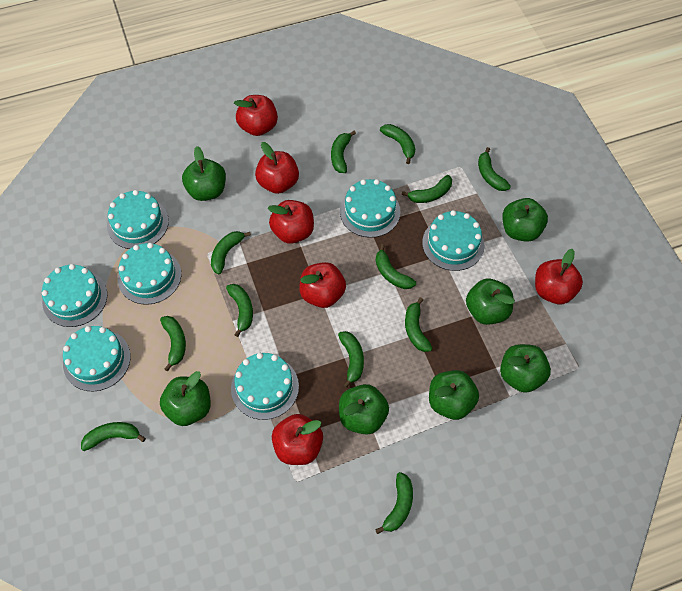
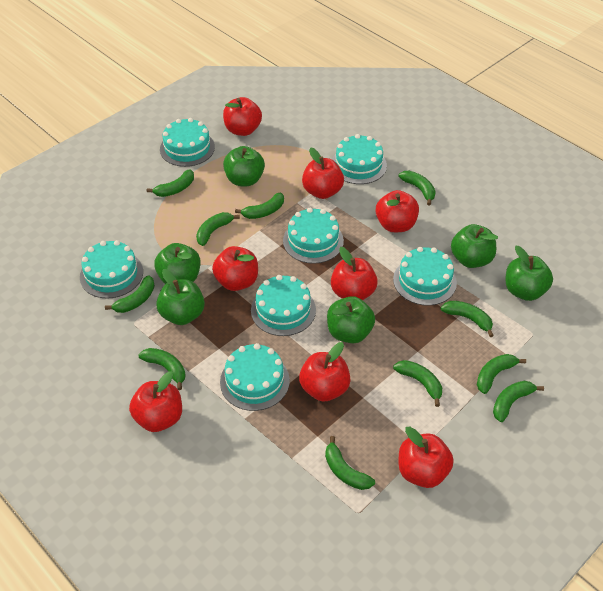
green apple: [160,371,211,426] [182,146,226,201] [339,384,389,435] [429,370,479,420] [466,279,515,325] [500,344,551,393] [502,198,548,242] = 7 -> [154,243,201,284] [156,269,205,325] [223,146,265,186] [327,296,375,343] [451,224,498,268] [505,246,553,301] = 6
green banana: [81,422,146,451] [160,316,186,371] [211,231,251,274] [226,284,253,337] [331,131,356,173] [338,331,364,388] [375,472,413,534] [376,244,416,289] [380,124,415,164] [402,175,452,203] [405,297,432,352] [478,147,511,191] = 12 -> [105,275,155,313] [138,348,186,390] [147,169,194,197] [196,212,240,246] [235,193,284,219] [325,436,375,490] [393,360,442,407] [399,171,436,205] [441,301,494,337] [477,354,526,394] [493,381,544,422] = 11
red apple: [234,95,278,136] [255,142,299,194] [268,200,314,244] [272,414,323,465] [299,262,346,308] [535,249,583,304] = 6 -> [129,371,182,432] [212,246,258,291] [223,97,262,136] [299,342,350,402] [302,148,344,199] [331,247,378,300] [376,190,419,232] [399,427,454,488] = 8

